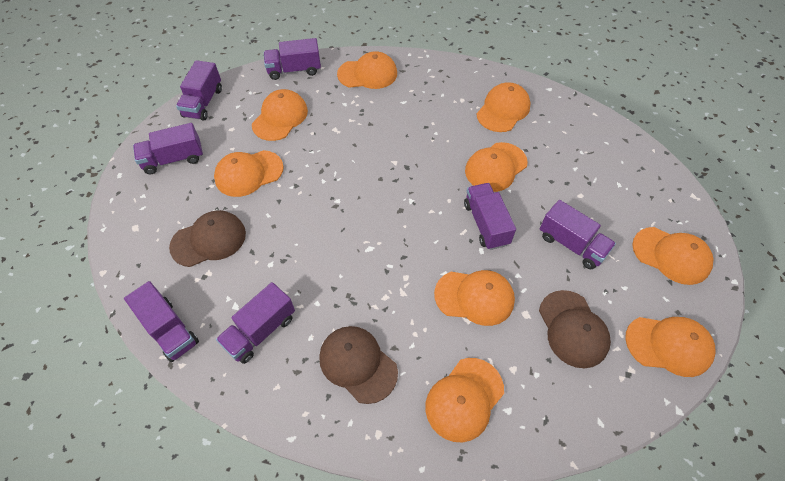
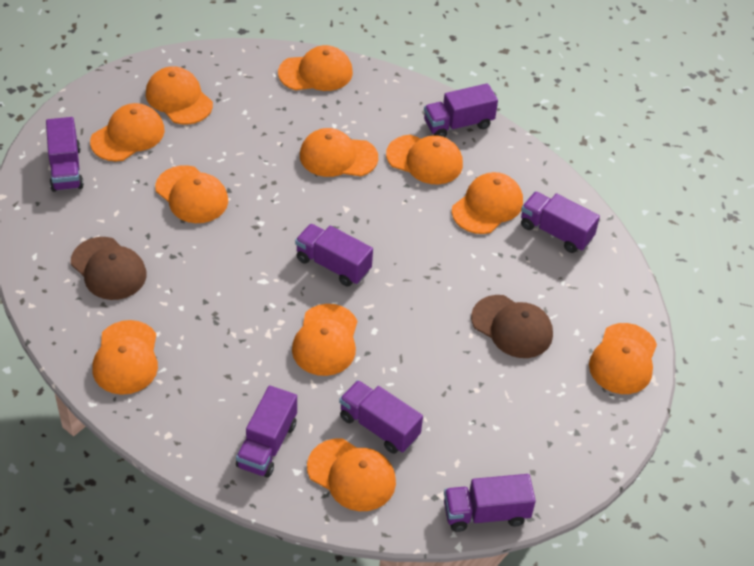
brown cap: [169,210,246,267] [319,326,398,404] [539,290,611,368] = 3 -> [71,237,147,300] [471,295,553,358] = 2
orange cap: [214,150,284,197] [252,89,308,141] [337,51,397,89] [425,358,504,442] [434,270,515,326] [465,142,528,192] [476,82,531,132] [625,317,715,377] [632,227,714,285] = 9 -> [90,103,165,162] [92,320,158,395] [146,66,213,125] [155,165,228,223] [278,45,353,91] [292,304,357,376] [300,128,378,177] [307,439,396,511] [386,135,463,185] [452,172,523,234] [589,323,657,394] = 11

